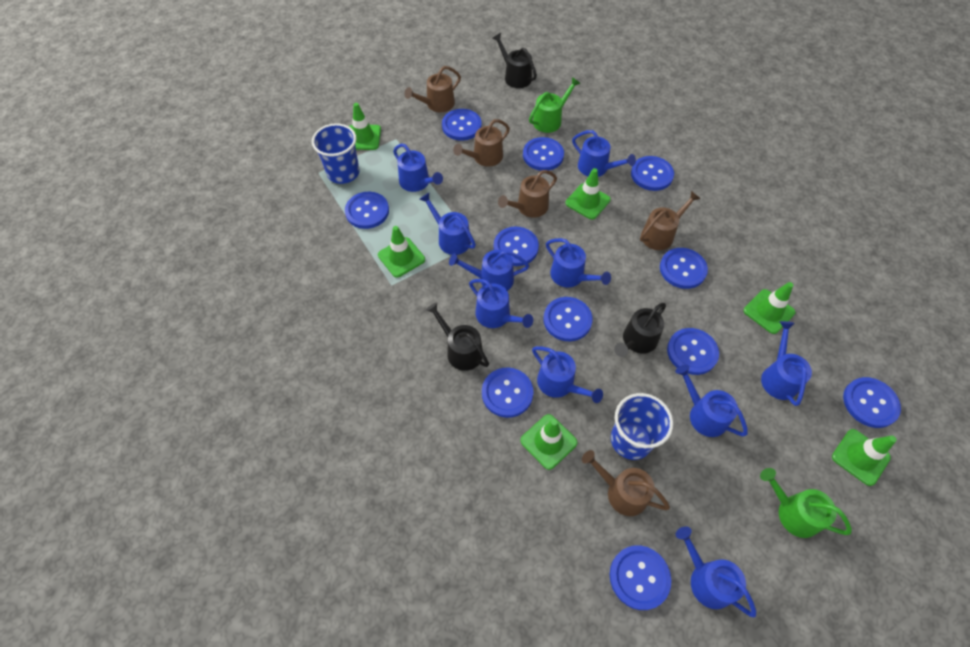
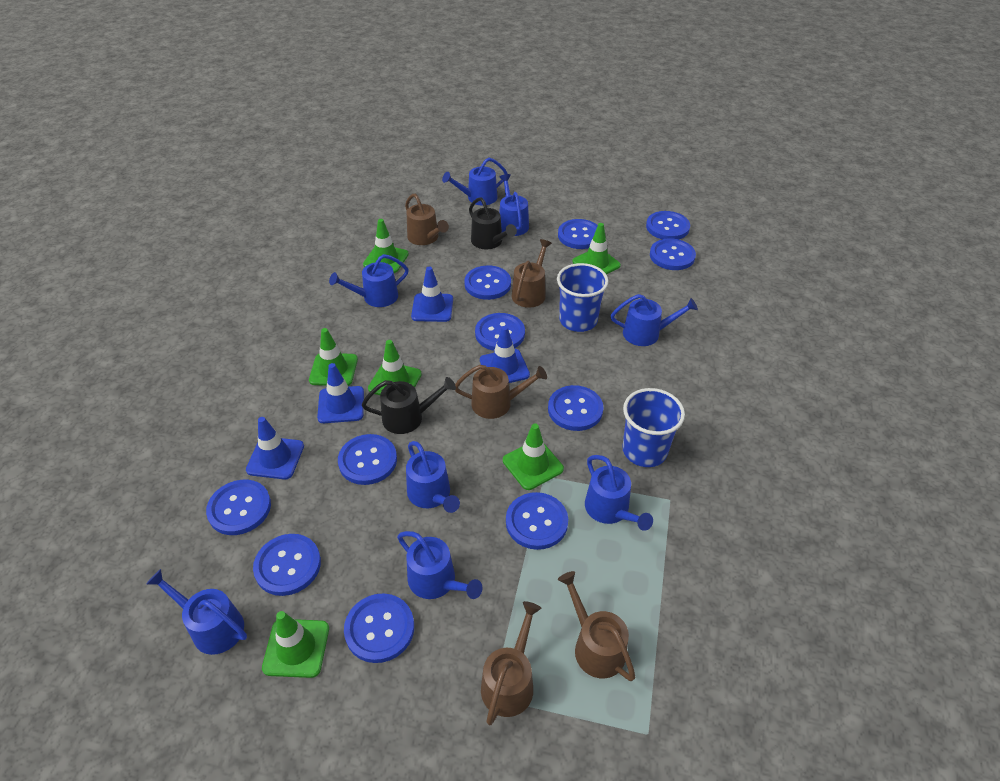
black watering can: [426,302,489,371] [492,33,537,88] [614,303,666,357] = 3 -> [362,377,456,434] [469,197,517,249] = 2
blue traffic cone: none = 0 -> [246,417,304,479] [317,363,364,423] [411,267,453,322] [480,326,530,383] = 4
blue watering can: [393,143,443,192] [419,193,476,255] [449,250,529,291] [469,279,533,328] [532,346,603,403] [546,238,611,287] [572,130,636,177] [675,365,748,437] [675,526,756,617] [761,321,812,406] = 10 -> [146,569,247,655] [329,254,409,307] [397,531,483,599] [406,441,460,513] [442,158,508,206] [499,174,529,236] [585,455,653,531] [611,294,698,346] = 8
green watering can: [529,77,581,133] [760,468,852,538] = 2 -> none = 0

